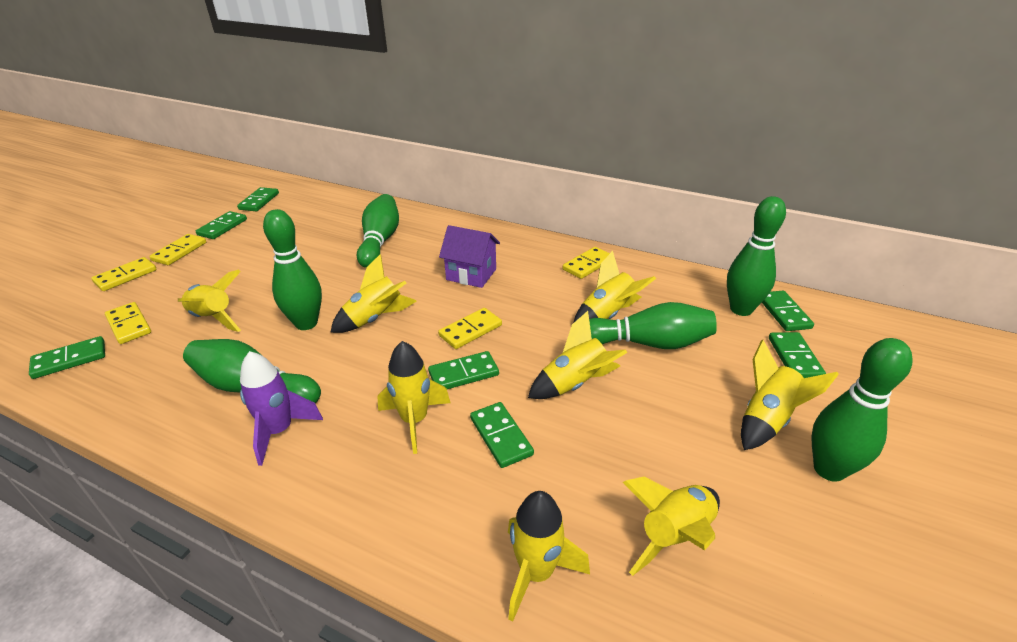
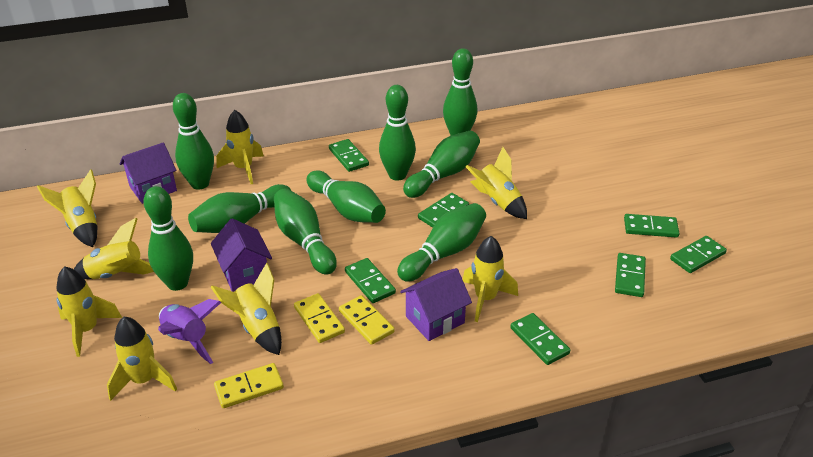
green bowling pin: [183,339,321,403] [263,209,322,330] [357,194,399,268] [589,302,717,349] [727,196,786,316] [811,338,913,482] = 6 -> [144,186,193,291] [173,93,214,190] [188,184,291,233] [274,188,337,275] [306,170,386,223] [379,85,416,181] [397,203,486,282] [403,131,480,198] [443,48,478,136] = 9
purple house: [439,225,500,288] = 1 -> [120,142,177,204] [211,218,272,292] [400,268,472,341] = 3
yellow domino: [91,257,157,291] [105,302,151,344] [149,234,206,265] [438,308,502,349] [563,247,610,279] = 5 -> [214,363,284,408] [294,293,345,343] [339,295,395,345] = 3

